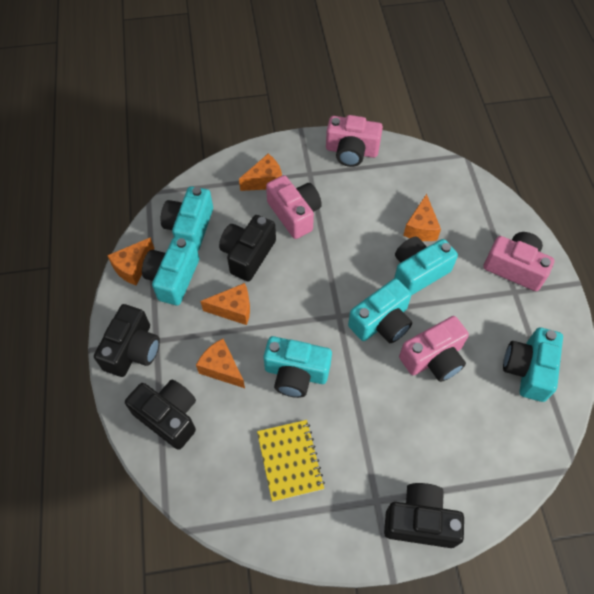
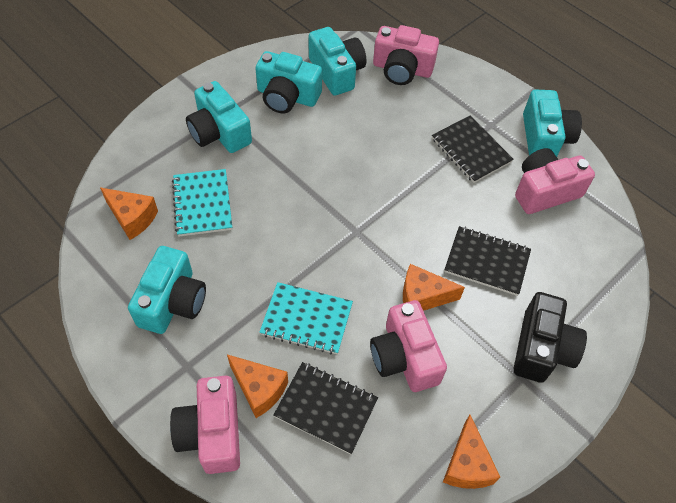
black camera: [94,304,160,377] [125,380,196,450] [219,215,276,281] [384,483,464,548] = 4 -> [514,292,587,383] = 1
black notebook: none = 0 -> [273,362,378,454] [432,115,514,183] [444,226,531,296] = 3
orange cheese: [107,237,155,286] [196,339,245,388] [200,283,250,325] [239,154,282,191] [403,194,441,241] = 5 -> [100,188,158,240] [227,354,288,418] [403,264,465,311] [443,415,500,489] = 4
turquoise camera: [142,237,199,305] [161,186,213,251] [263,336,332,398] [348,278,412,343] [394,237,458,295] [503,328,563,402] = 6 -> [128,246,206,334] [186,81,252,153] [255,51,322,113] [309,27,366,96] [523,90,582,157] = 5
turquoise notebook: none = 0 -> [172,169,232,237] [259,282,353,354] = 2
yellow notebook: [257,420,325,502] = 1 -> none = 0

